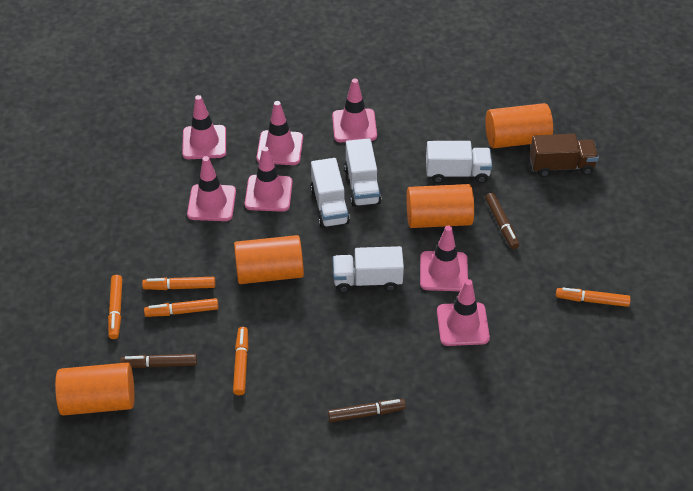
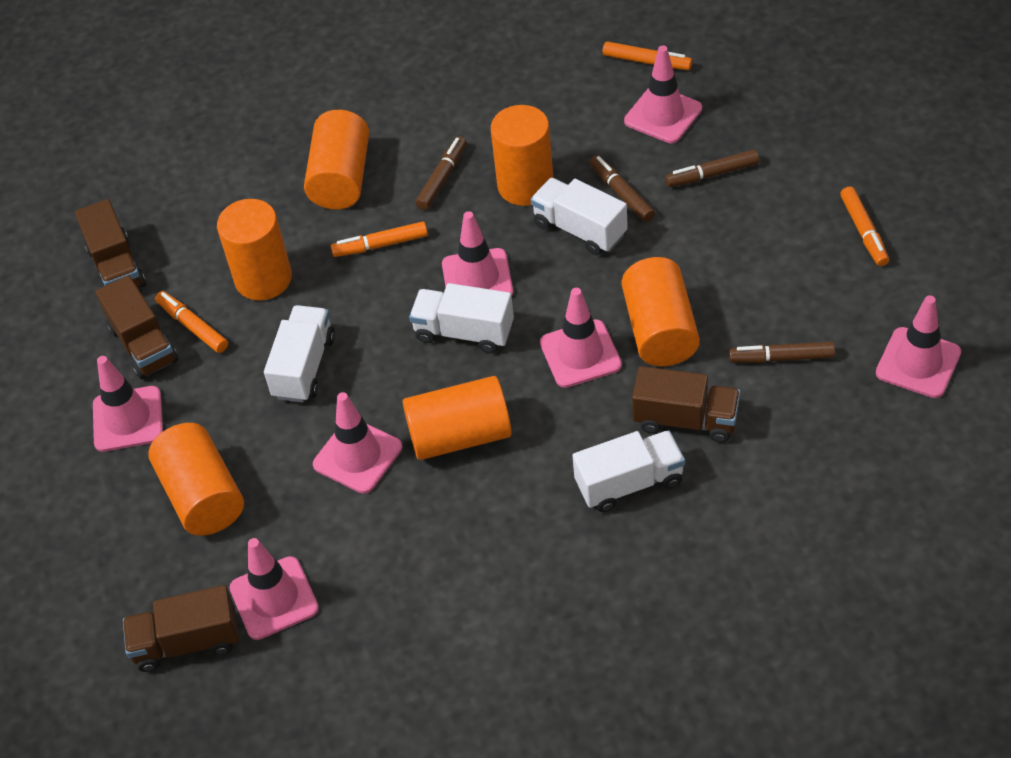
brown marker: [120,354,197,368] [328,399,406,422] [485,193,519,249] = 3 -> [415,136,467,210] [590,155,655,222] [665,149,759,187] [729,341,835,363] = 4
brown truck: [530,134,599,177] = 1 -> [75,199,146,288] [95,275,178,379] [123,585,239,672] [632,366,740,443] = 4
orange cylinder: [55,362,135,416] [234,235,304,284] [407,184,474,228] [485,103,553,148] = 4 -> [148,423,244,536] [217,199,292,301] [304,110,369,209] [403,376,512,460] [491,105,553,206] [622,257,700,366] = 6
orange marker: [108,275,122,339] [142,277,215,290] [144,298,219,317] [233,327,248,395] [556,288,631,307] = 5 -> [155,291,228,353] [331,222,428,257] [603,41,692,70] [840,187,889,266] = 4

